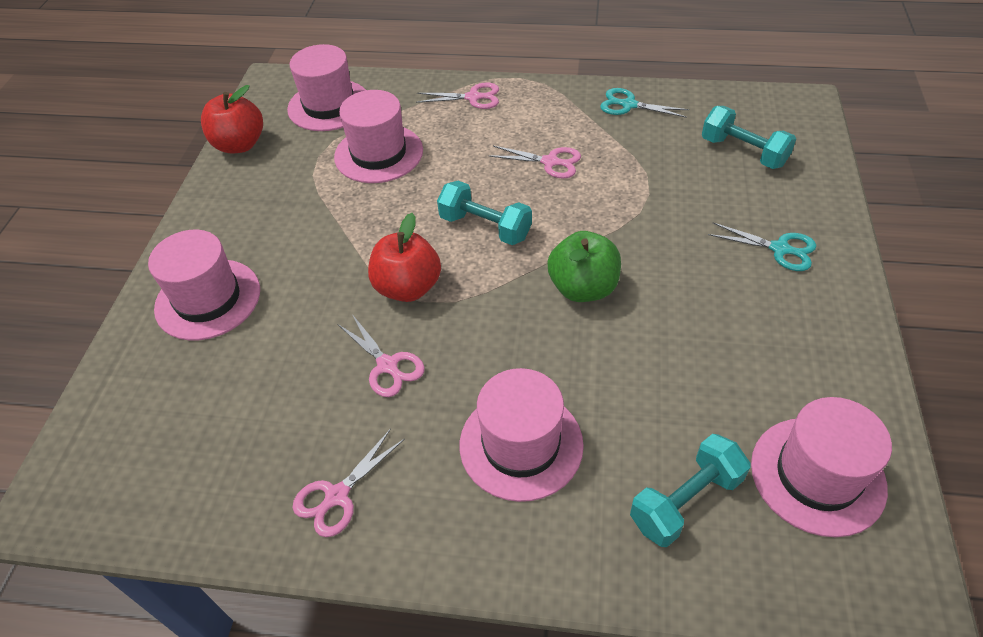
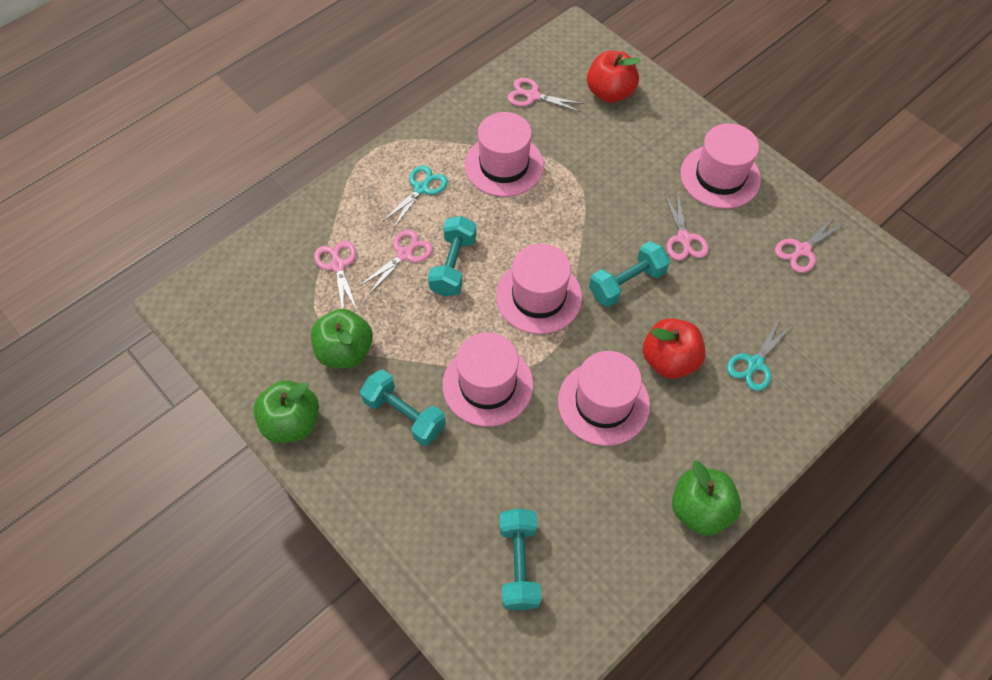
green apple: [547,231,621,302] = 1 -> [253,380,319,443] [311,309,373,368] [672,461,741,536] = 3
pink scissors: [293,429,405,537] [337,314,425,397] [416,83,499,109] [489,146,581,179] = 4 -> [314,241,357,310] [359,230,433,295] [508,78,585,112] [665,194,709,261] [775,217,846,273] = 5
turquoise dumbbell: [437,181,532,245] [630,434,750,547] [702,106,796,169] = 3 -> [360,370,446,446] [428,216,476,296] [500,509,541,611] [589,241,670,307] = 4

